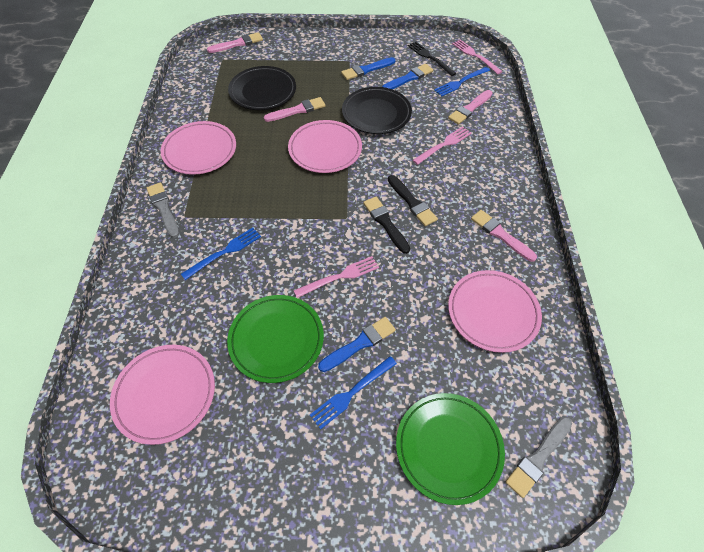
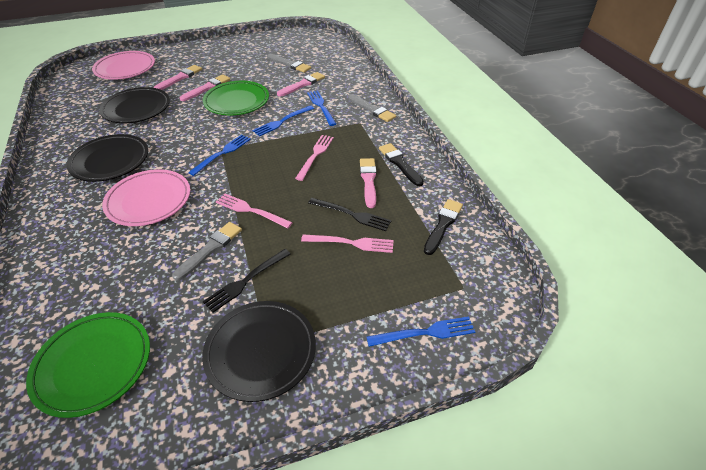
black fork: [408,41,456,76] = 1 -> [203,249,291,313] [308,198,391,231] = 2
black plate: [228,66,296,110] [342,87,412,134] = 2 -> [67,134,148,182] [99,87,170,123] [202,301,316,402] = 3
blue brush: [318,317,396,372] [341,57,396,80] [382,64,433,89] = 3 -> none = 0
blue fork: [181,227,261,280] [310,356,397,430] [434,67,490,97] = 3 -> [188,134,251,176] [253,105,314,136] [307,91,336,126] [367,316,475,347] = 4
grey brush: [146,182,179,238] [505,417,572,498] = 2 -> [172,222,242,281] [267,54,311,73] [348,94,396,122] = 3
pink plate: [110,345,215,445] [161,121,236,175] [288,120,362,173] [448,270,542,353] = 4 -> [92,51,155,80] [102,169,190,226] = 2

